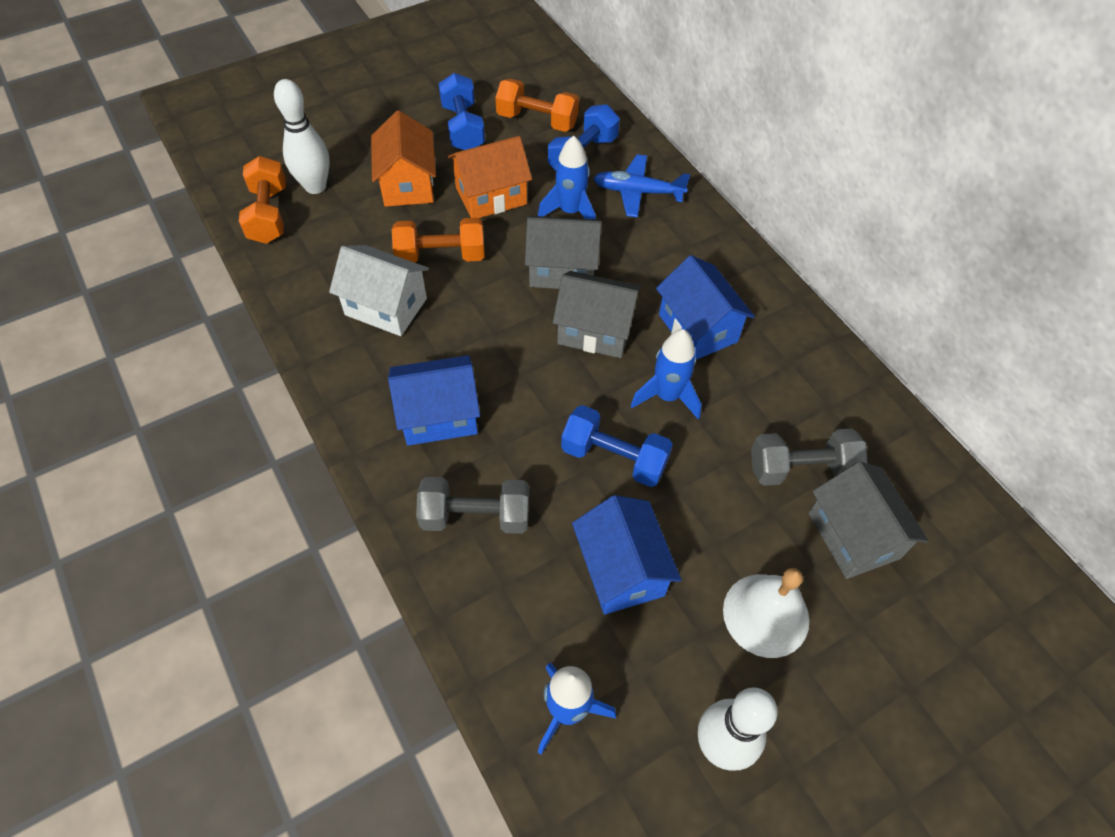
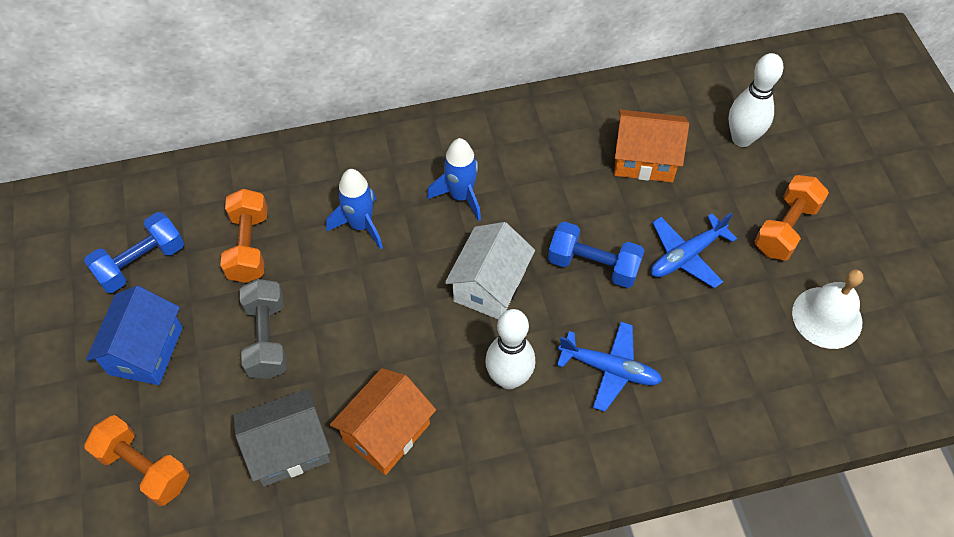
blue dumbbell: [439,73,485,150] [548,104,620,171] [561,405,673,487] = 3 -> [84,212,184,293] [548,222,645,288] = 2
blue house: [388,355,480,446] [572,495,681,614] [656,255,755,360] = 3 -> [86,286,183,385] = 1
blue plane: [593,154,690,218] = 1 -> [557,322,662,412] [651,213,737,288] = 2
blue rocket: [538,136,596,219] [538,663,616,755] [631,329,701,419] = 3 -> [326,169,383,249] [427,138,481,221] = 2
grey dumbbell: [416,477,529,534] [751,428,868,486] = 2 -> [240,279,287,379] = 1
grey house: [525,216,601,289] [553,271,642,358] [809,462,929,579] = 3 -> [233,388,331,487] = 1

